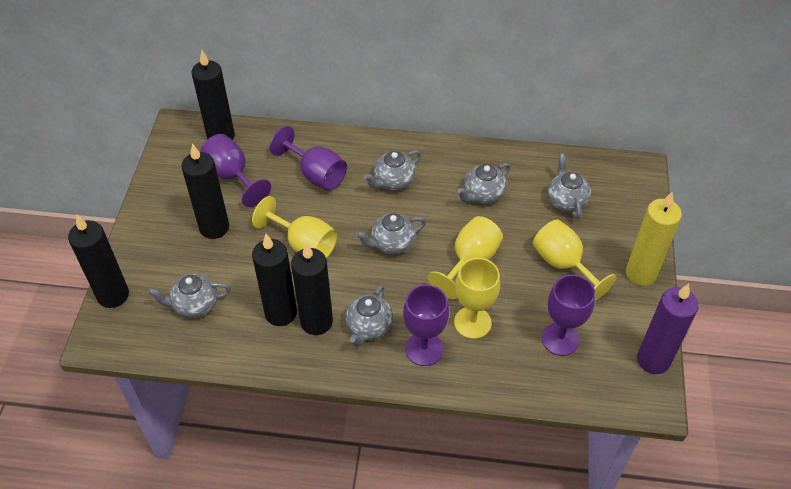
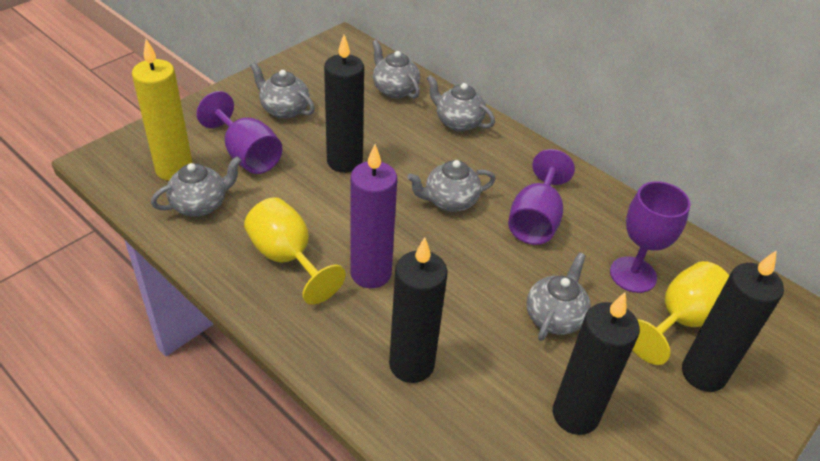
black candle: [68,215,129,308] [181,143,229,239] [191,50,235,140] [252,234,297,326] [291,243,333,335] = 5 -> [324,35,364,173] [389,237,448,383] [553,292,640,435] [682,250,784,392] = 4
purple goblet: [200,134,271,207] [270,126,347,191] [403,285,449,366] [542,274,595,356] = 4 -> [197,91,282,174] [508,149,575,245] [610,181,691,293] = 3
yellow goblet: [252,196,338,259] [428,216,503,299] [454,258,500,339] [533,219,617,301] = 4 -> [244,197,346,305] [633,261,729,365] = 2

